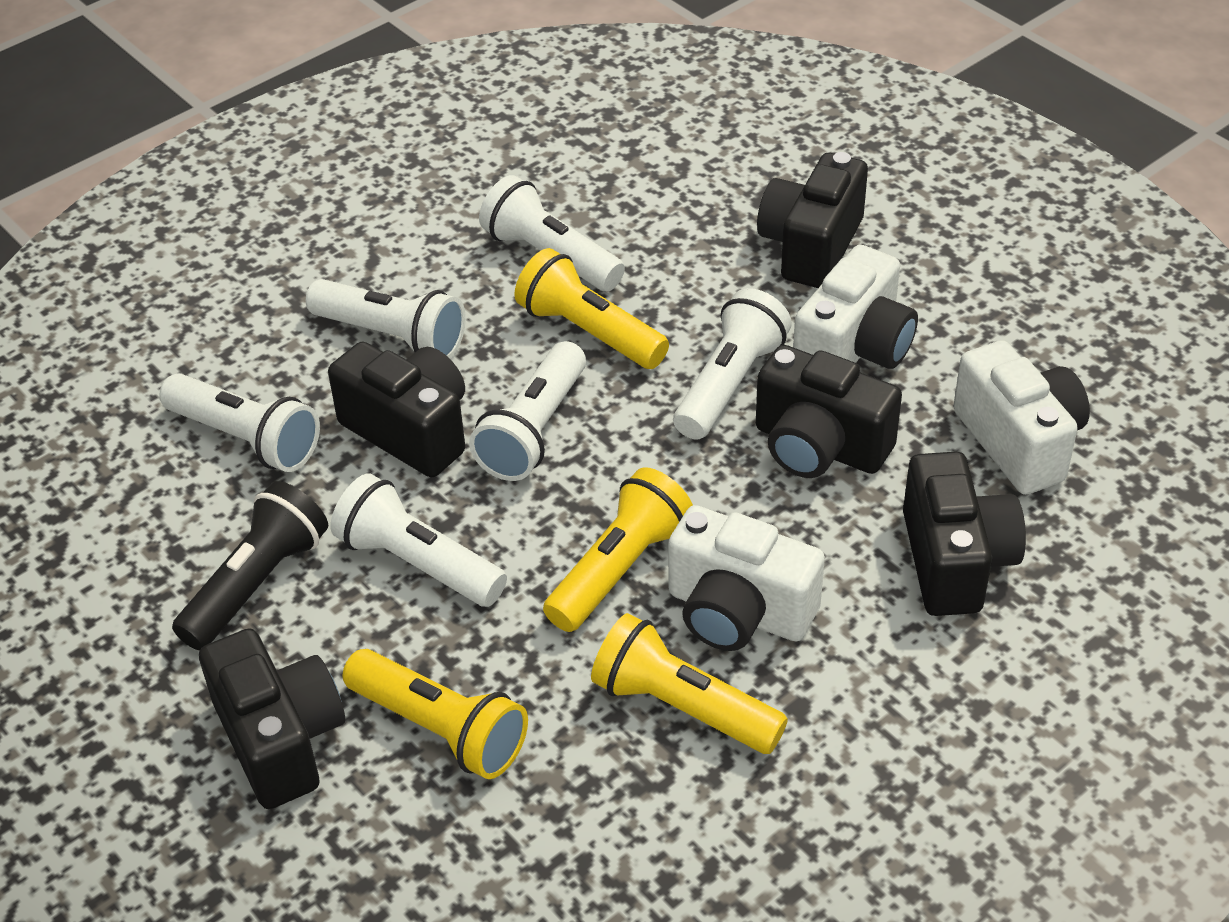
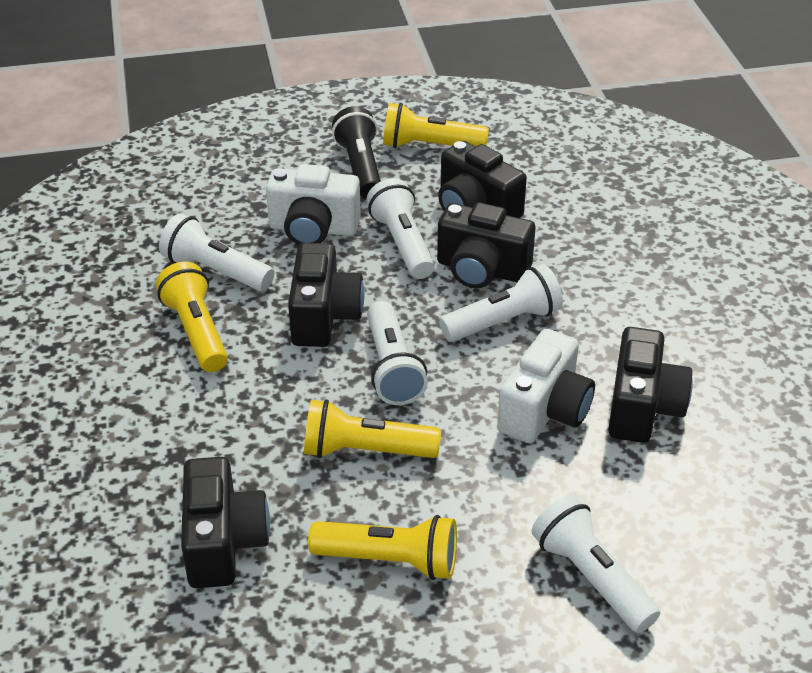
white camera: [668,505,825,651] [793,245,918,369] [953,340,1090,495] = 3 -> [266,164,361,245] [497,329,595,443] = 2
white flashlight: [159,374,320,472] [306,279,466,359] [331,473,507,607] [469,341,586,481] [479,175,625,291] [673,288,792,440] = 6 -> [159,214,274,291] [366,178,435,279] [367,301,428,405] [439,264,563,342] [532,495,660,633] = 5

